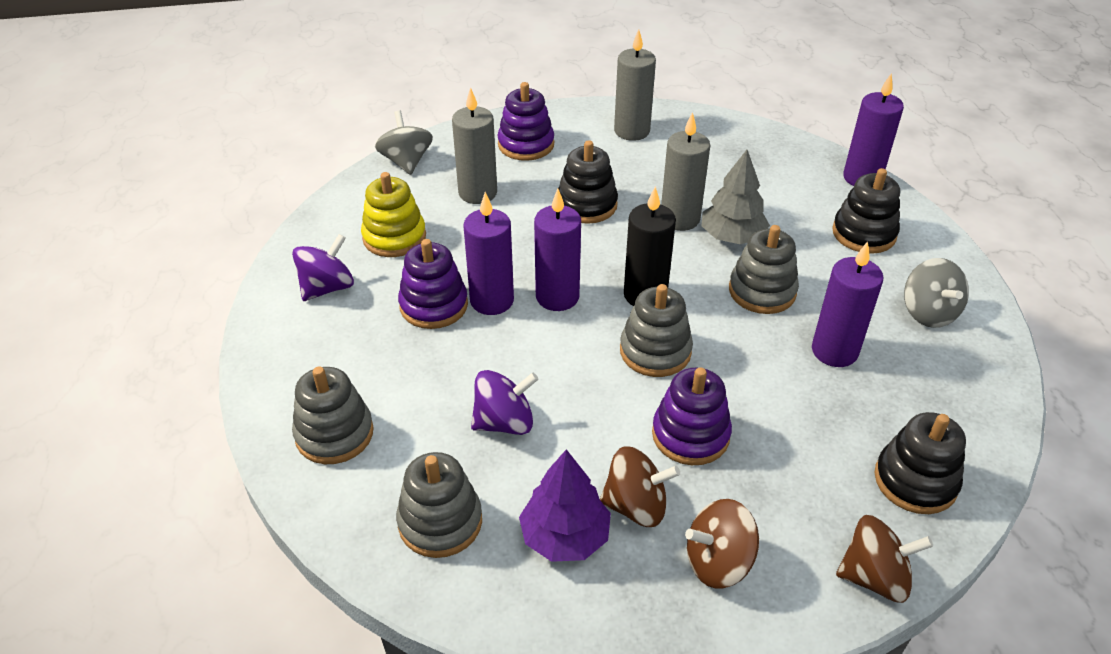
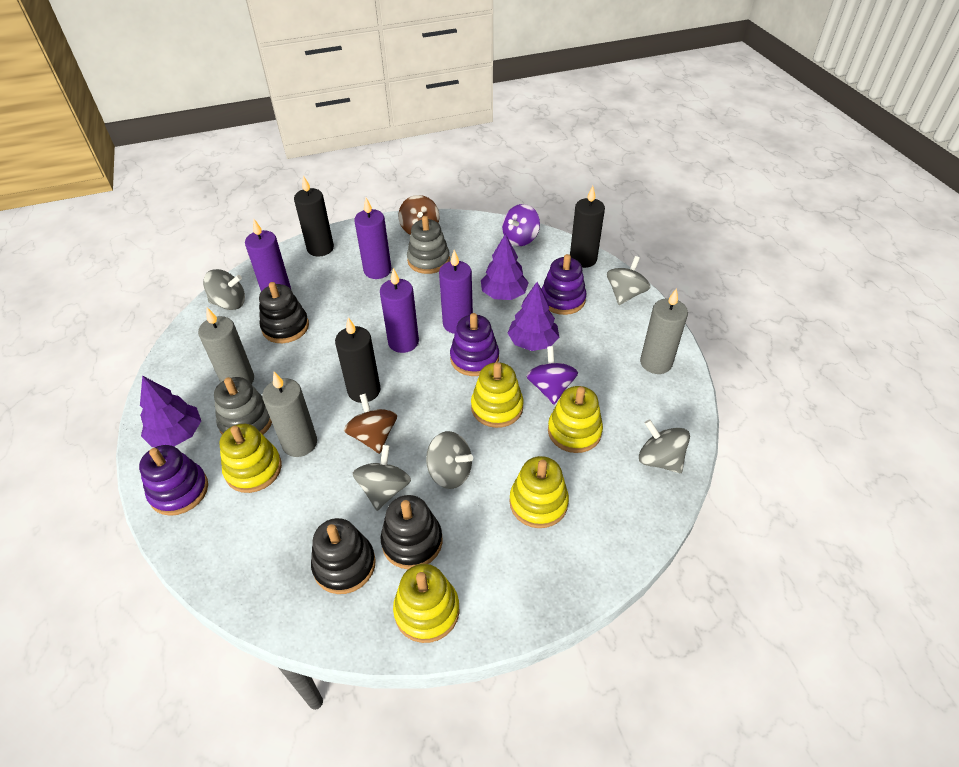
black candle: [624,186,676,306] = 1 -> [294,175,334,257] [335,317,381,403] [570,186,605,268] = 3
brown spinning top: [600,446,680,527] [685,499,759,588] [836,515,933,603] = 3 -> [344,393,397,454] [398,195,439,235] = 2
grey spinning top: [375,111,433,175] [904,258,969,328] = 2 -> [203,269,245,310] [353,445,411,511] [426,431,473,489] [607,256,650,305] [639,419,690,473] = 5
grey stacking toy: [292,367,374,464] [396,452,482,558] [620,284,693,377] [729,225,799,314] = 4 -> [214,377,272,434] [407,216,450,274] = 2
grey tree: [702,150,770,244] = 1 -> none = 0
purple tree: [519,449,611,562] = 1 -> [140,376,201,447] [481,234,529,300] [508,282,559,351] = 3
yellow stacking toy: [361,172,426,257] = 1 -> [219,424,282,493] [393,564,459,643] [471,362,524,428] [509,456,569,528] [548,386,603,453] = 5

